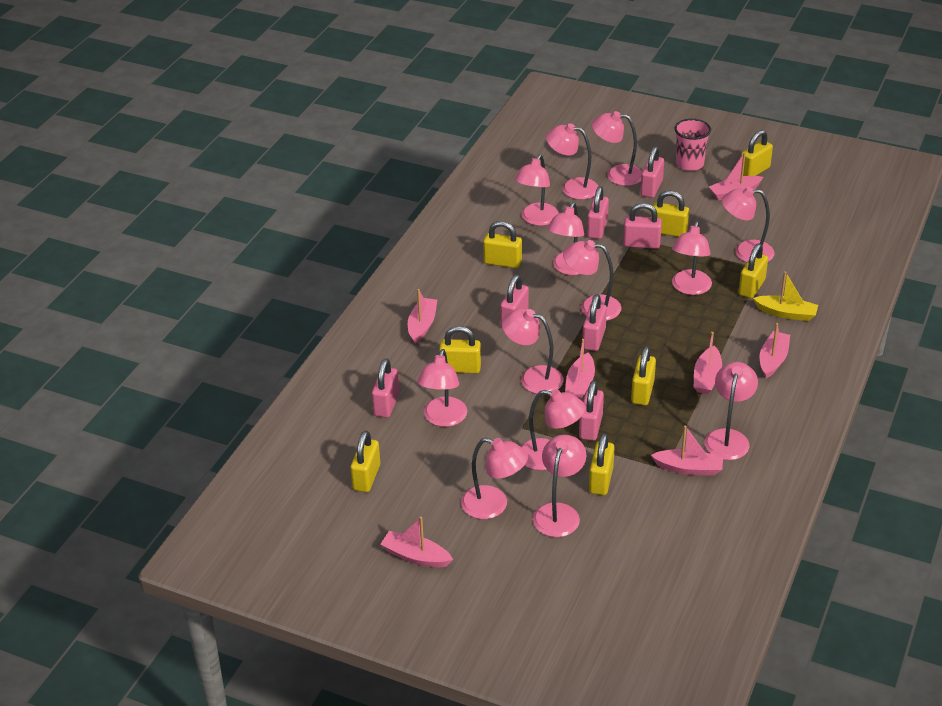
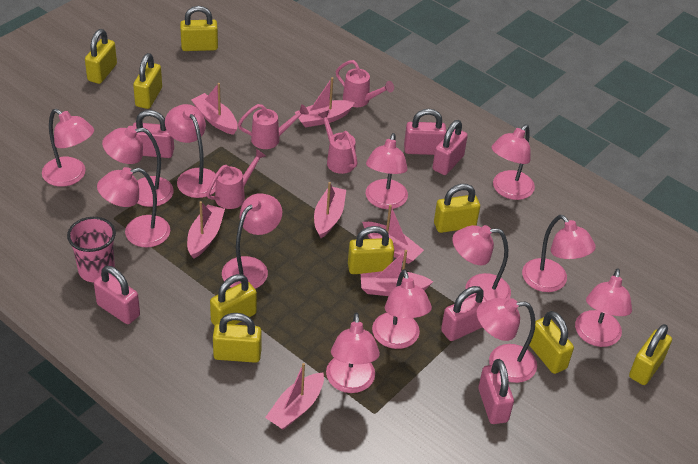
pink padlock: [372,358,400,418] [500,275,529,327] [579,380,604,441] [582,294,607,351] [587,186,609,239] [623,203,662,249] [640,146,664,198] = 7 -> [94,266,140,324] [133,110,174,158] [404,109,446,155] [433,120,468,175] [441,286,488,341] [478,359,514,424] = 6
pink watering can: none = 0 -> [206,149,266,209] [238,104,309,149] [318,110,357,174] [336,60,394,107] = 4
yellow boat: [753,271,818,321] = 1 -> none = 0
yellow padlock: [350,430,380,492] [439,326,481,373] [483,221,522,268] [589,433,615,495] [631,346,656,405] [651,190,689,237] [739,243,768,298] [741,130,773,176] = 8 -> [85,29,117,84] [133,53,162,109] [180,6,218,51] [210,274,257,326] [213,313,262,363] [348,226,394,274] [434,184,480,233] [529,311,574,374] [629,324,672,385] = 9

